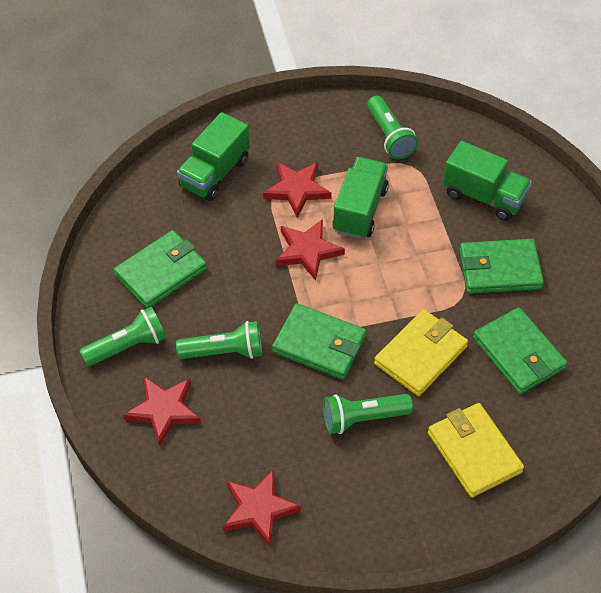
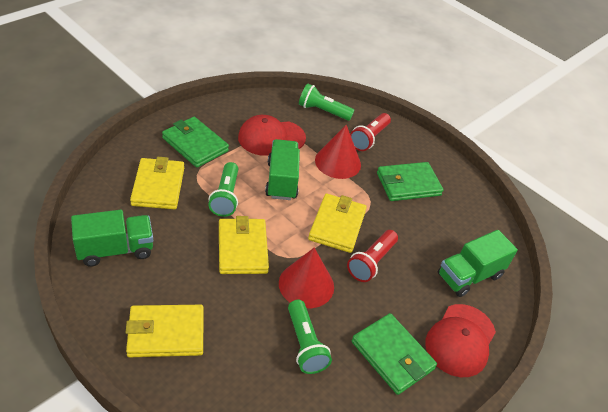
green flashlight: [79,307,166,366] [176,321,262,359] [323,394,413,434] [367,96,418,159] = 4 -> [208,162,238,217] [288,300,332,374] [299,84,354,121] = 3
green wallet: [114,230,207,308] [272,303,367,380] [459,239,544,294] [473,307,567,394] = 4 -> [162,117,229,167] [352,313,437,395] [377,162,443,201] = 3
red cap: none = 0 -> [238,115,306,156] [425,304,496,377] = 2
red cone: none = 0 -> [279,248,334,308] [315,125,361,179] = 2
red flashlight: none = 0 -> [347,230,398,282] [350,113,391,151] = 2
red star: [123,377,201,446] [223,469,301,547] [263,162,332,218] [275,219,345,281] = 4 -> none = 0
yellow wallet: [374,309,468,396] [428,403,524,498] = 2 -> [125,305,204,357] [130,157,184,209] [219,216,269,274] [308,193,367,253] = 4

